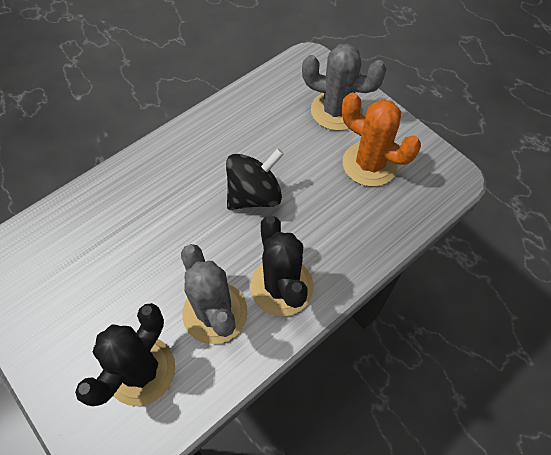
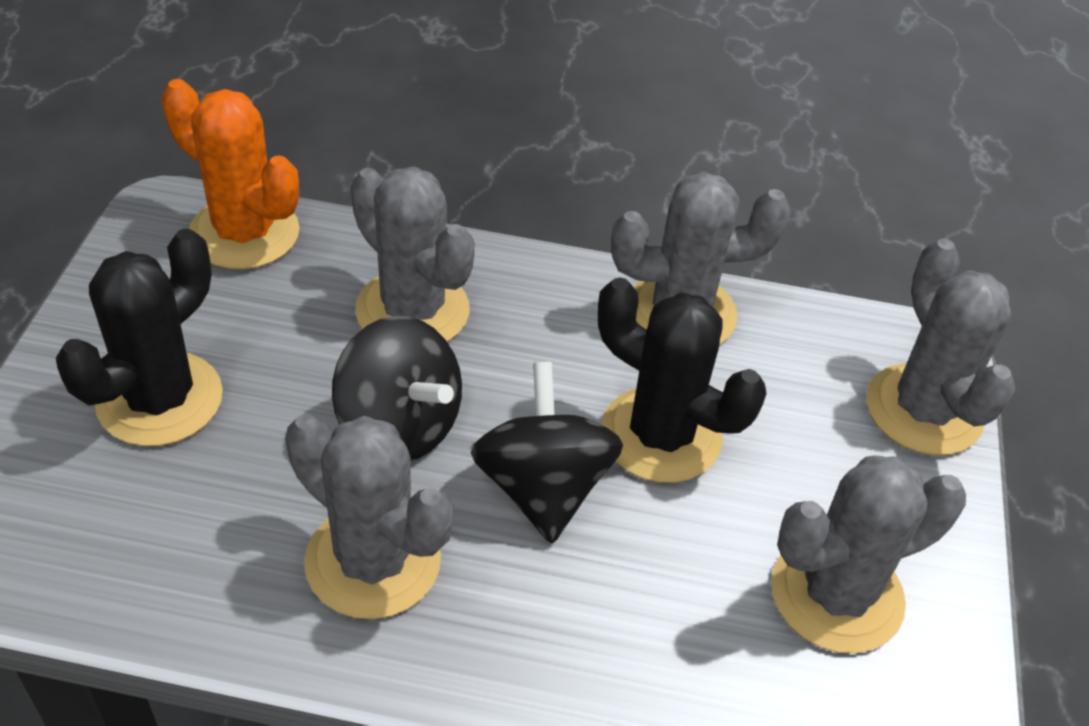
black spinning top: [226,148,284,210] = 1 -> [332,316,462,461] [471,362,623,543] = 2
grey cactus: [181,244,247,344] [302,44,386,131] = 2 -> [285,414,453,619] [351,166,475,342] [611,172,791,345] [771,455,966,653] [867,239,1016,455] = 5

